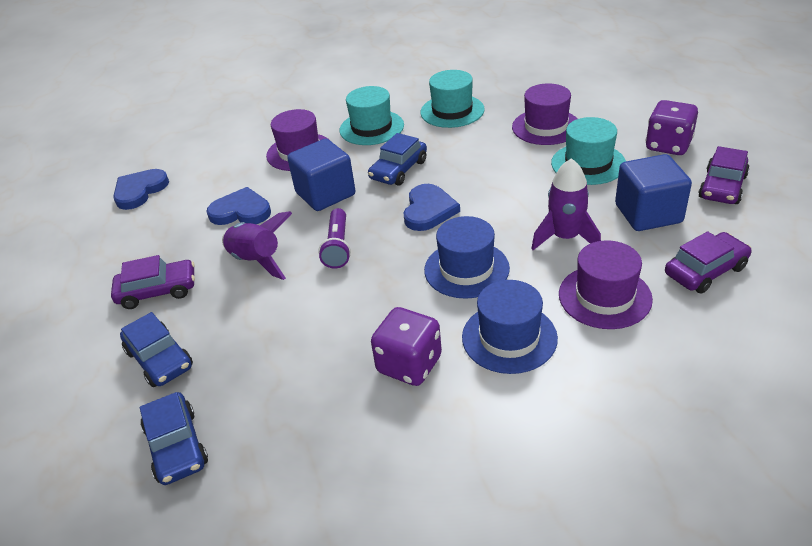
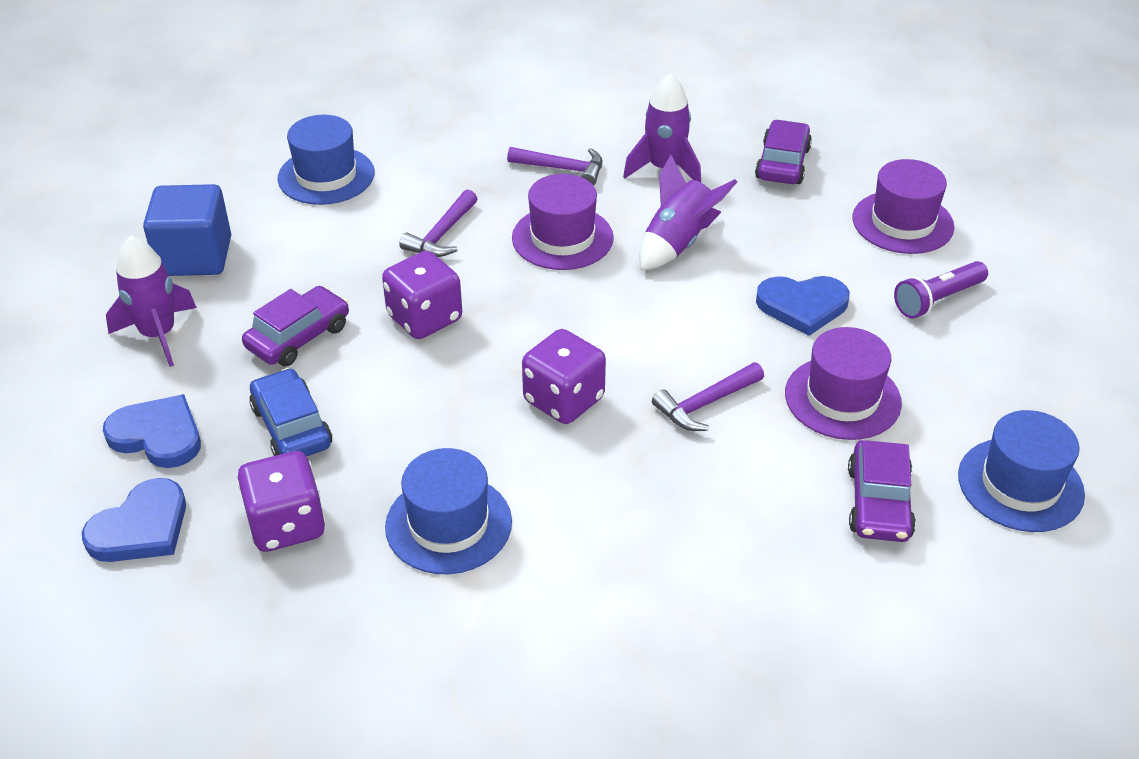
blue car: [120,312,193,387] [140,392,208,485] [368,133,427,185] = 3 -> [250,368,332,457] = 1
blue cube: [287,139,356,211] [615,154,692,231] = 2 -> [143,184,231,276] = 1
blue hat: [424,216,510,299] [462,280,558,374] = 2 -> [278,115,375,205] [385,448,512,574] [958,410,1085,532] = 3
purple dice: [371,307,442,386] [646,100,698,155] = 2 -> [237,451,325,552] [382,251,462,339] [522,329,606,424] = 3
purple hammer: none = 0 -> [399,189,477,257] [507,147,602,186] [652,362,764,431] = 3
purple rocket: [222,211,292,280] [531,158,601,250] = 2 -> [106,236,197,367] [623,73,701,182] [639,155,737,270] = 3
turquoise hat: [340,86,404,145] [420,70,485,128] [551,117,626,185] = 3 -> none = 0

